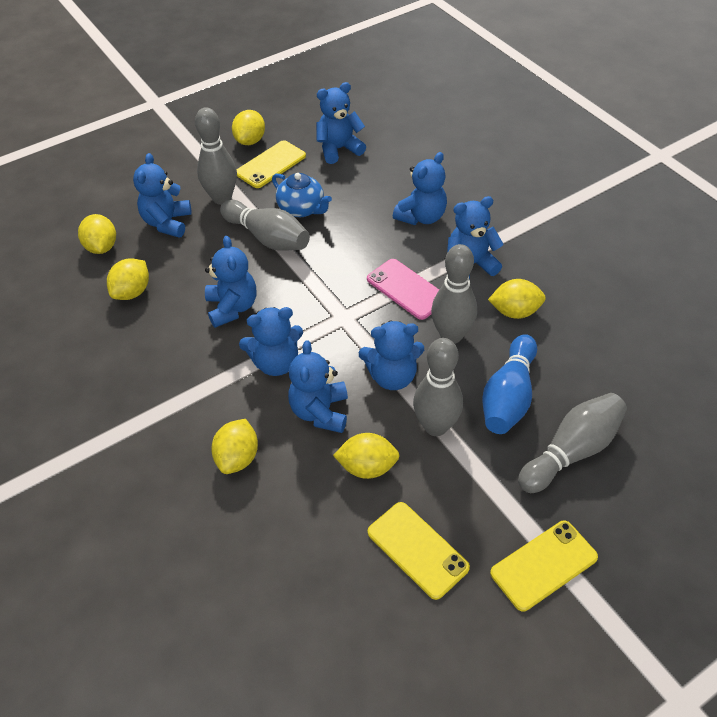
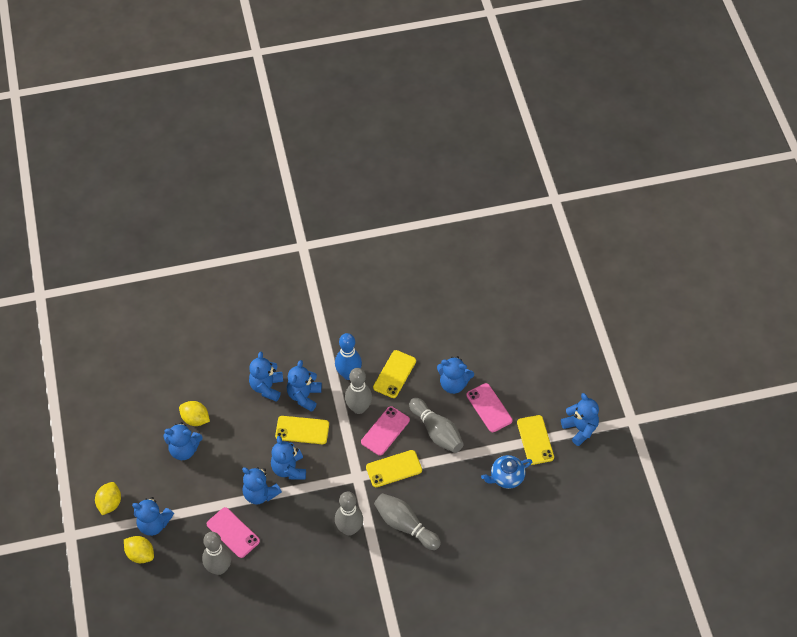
pink phone: [367,259,439,320] = 1 -> [207,507,260,558] [361,406,410,456] [466,383,513,432] = 3
yellow lemon: [78,214,116,254] [107,258,149,300] [211,419,258,474] [232,110,265,145] [333,433,400,479] [488,279,546,319] = 6 -> [95,482,121,515] [124,536,154,563] [179,401,210,426] = 3
yellow phone: [237,140,306,188] [367,502,470,600] [490,521,598,612] = 3 -> [275,416,329,444] [366,450,422,487] [373,350,416,398] [517,415,554,465] = 4

